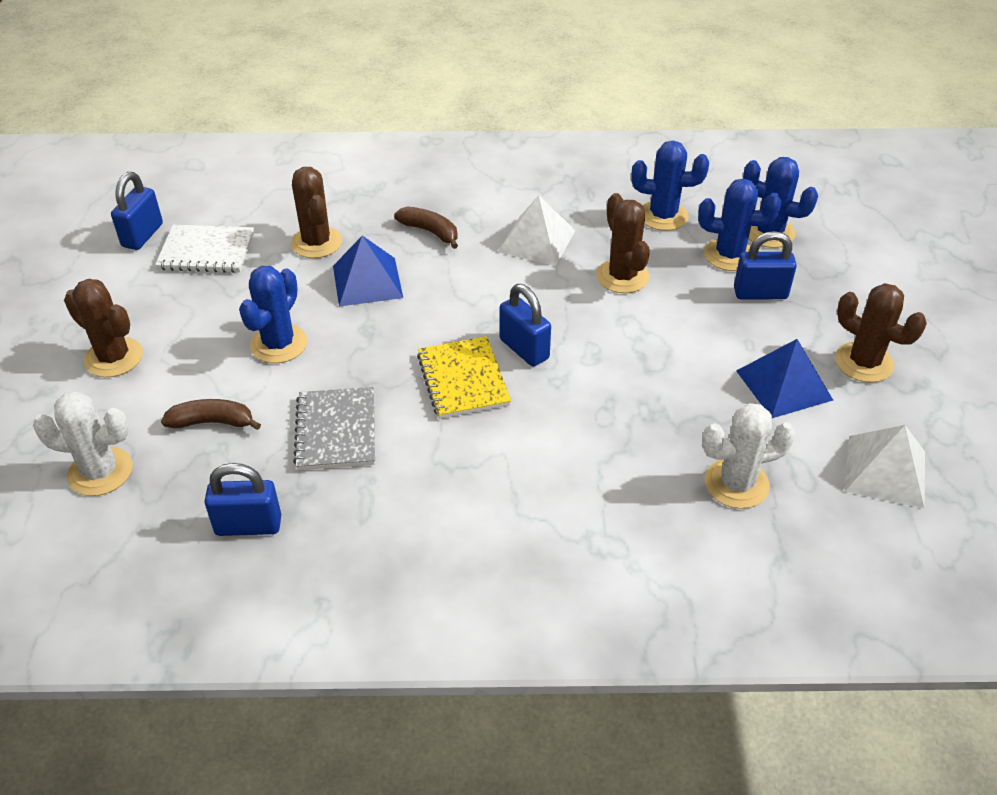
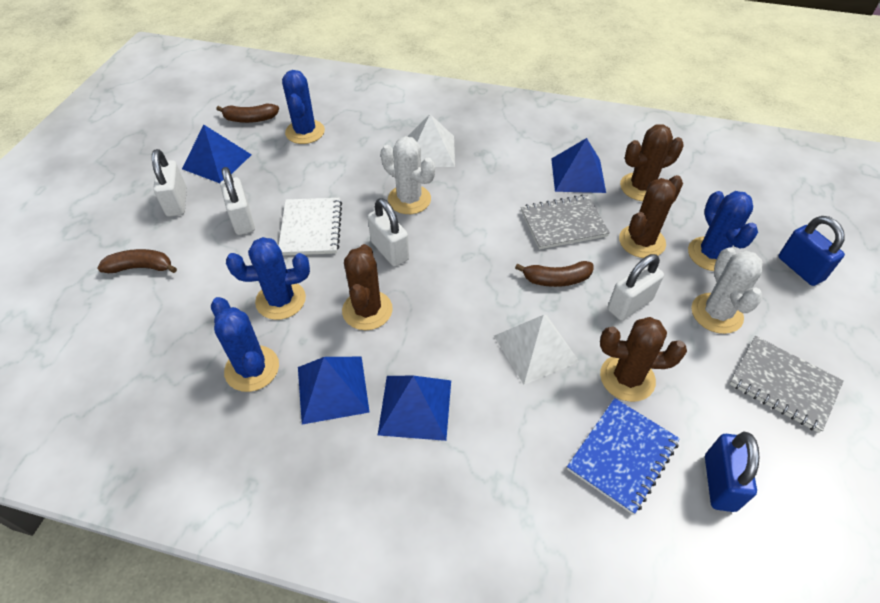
blue notebook: none = 0 -> [567,398,680,515] = 1
blue padlock: [111,172,163,250] [205,463,281,536] [500,284,551,366] [734,231,797,299] = 4 -> [705,432,759,512] [778,216,845,286] = 2
blue pyramid: [333,236,403,307] [736,339,833,418] = 2 -> [182,125,252,183] [298,357,370,424] [378,376,451,441] [551,138,606,193] = 4
brown banana: [161,399,261,430] [394,206,458,249] = 2 -> [98,249,177,273] [216,104,279,123] [515,261,593,287] = 3
grey notebook: [293,387,375,470] = 1 -> [521,194,610,249] [730,336,844,433] = 2
white padlock: none = 0 -> [152,149,187,217] [220,167,255,235] [368,198,409,266] [608,254,664,321] = 4
yellow notebook: [417,336,511,419] = 1 -> none = 0

